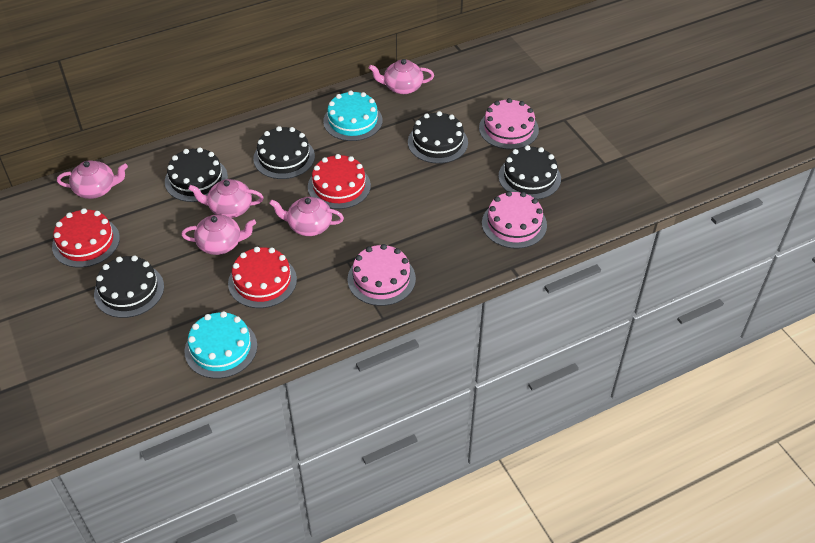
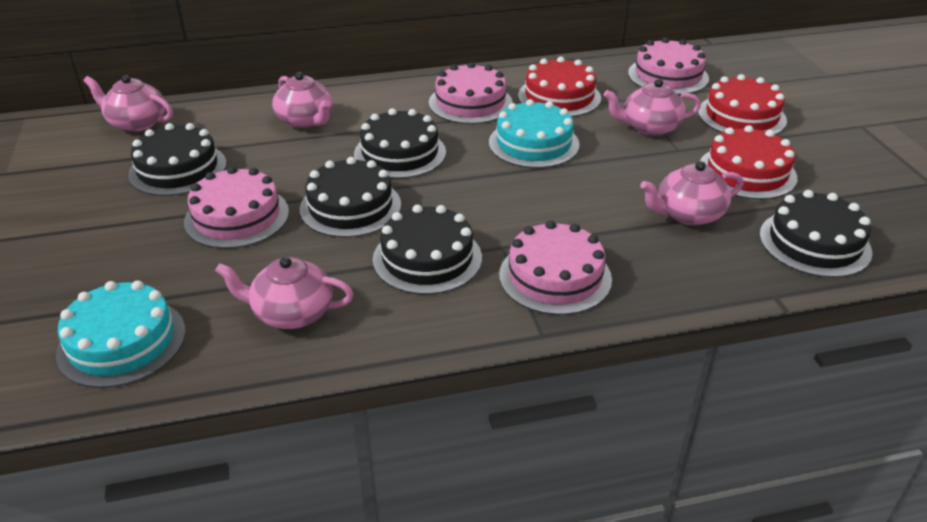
pink cake: [348,244,416,306] [479,98,539,150] [482,191,547,249] = 3 -> [184,166,289,249] [429,62,513,124] [499,220,612,315] [628,37,709,95] = 4

